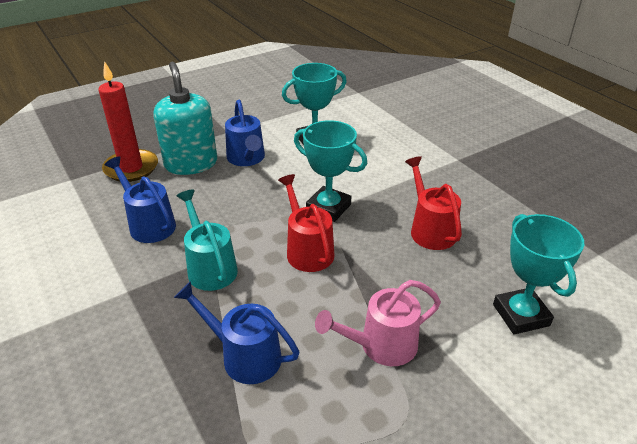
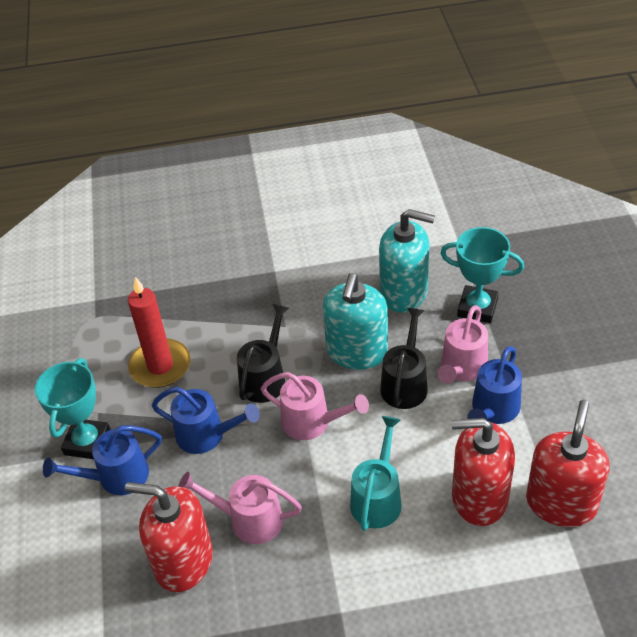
black watering can: none = 0 -> [237,304,289,403] [380,308,428,409] = 2
pink watering can: [315,280,441,366] = 1 -> [178,472,302,544] [261,372,369,440] [438,305,488,384] = 3
red soap dispenser: none = 0 -> [125,482,213,592] [451,418,515,526] [526,400,610,527] = 3
red watering can: [278,174,335,272] [405,156,462,250] = 2 -> none = 0
turquoise soap dispenser: [154,62,217,175] = 1 -> [323,273,388,370] [379,209,435,313] = 2
turquoise trophy: [282,63,347,145] [294,120,367,222] [493,214,584,334] = 3 -> [35,358,111,459] [441,227,524,323] = 2

